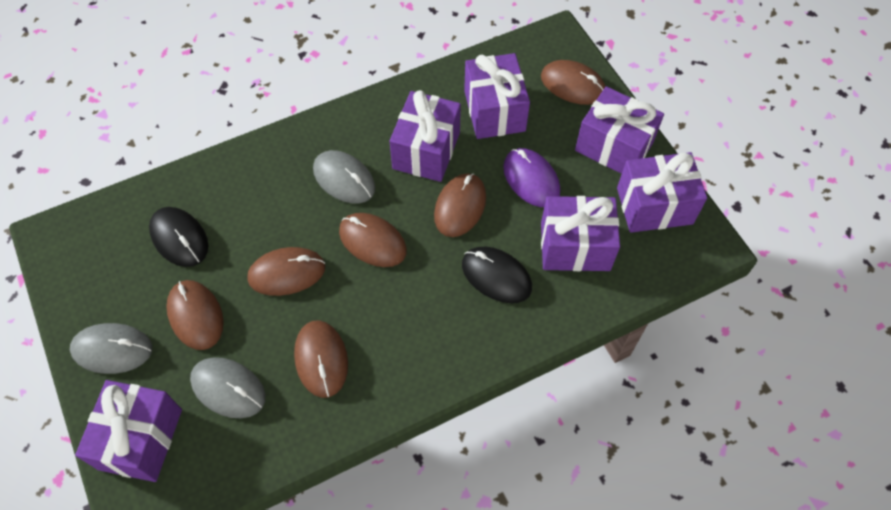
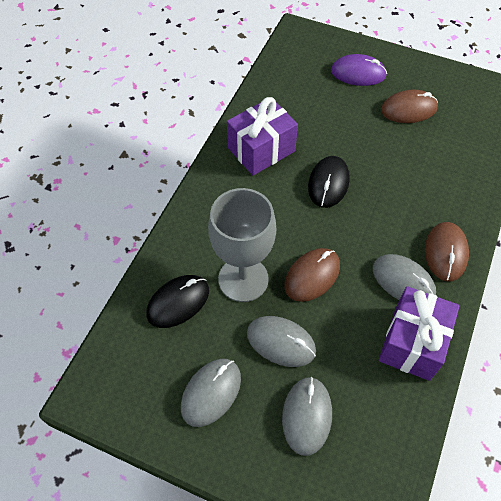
brown mouse: [166,280,224,350] [247,247,325,296] [294,320,348,398] [339,213,407,267] [434,173,486,237] [541,60,605,105] = 6 -> [284,248,340,302] [381,90,438,123] [425,222,469,282] = 3
grey goblet: none = 0 -> [208,188,276,302] = 1
grey mouse: [70,323,152,374] [190,357,266,418] [313,150,375,203] = 3 -> [181,359,241,427] [247,316,316,367] [282,377,332,456] [373,254,436,300] = 4
purple gift: [75,380,182,482] [390,90,461,182] [464,53,530,139] [541,196,620,271] [575,86,664,174] [617,152,707,233] = 6 -> [227,97,298,175] [379,286,460,381] = 2

